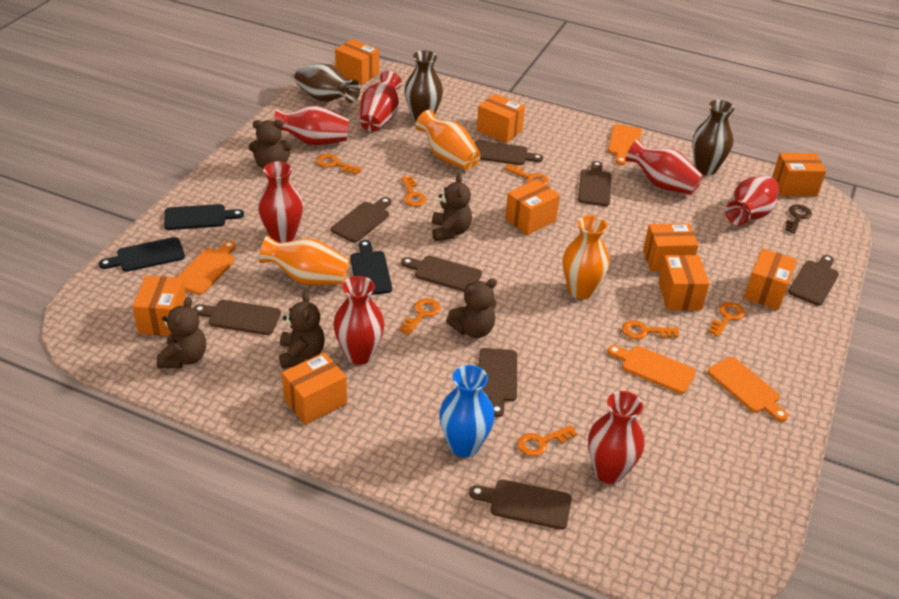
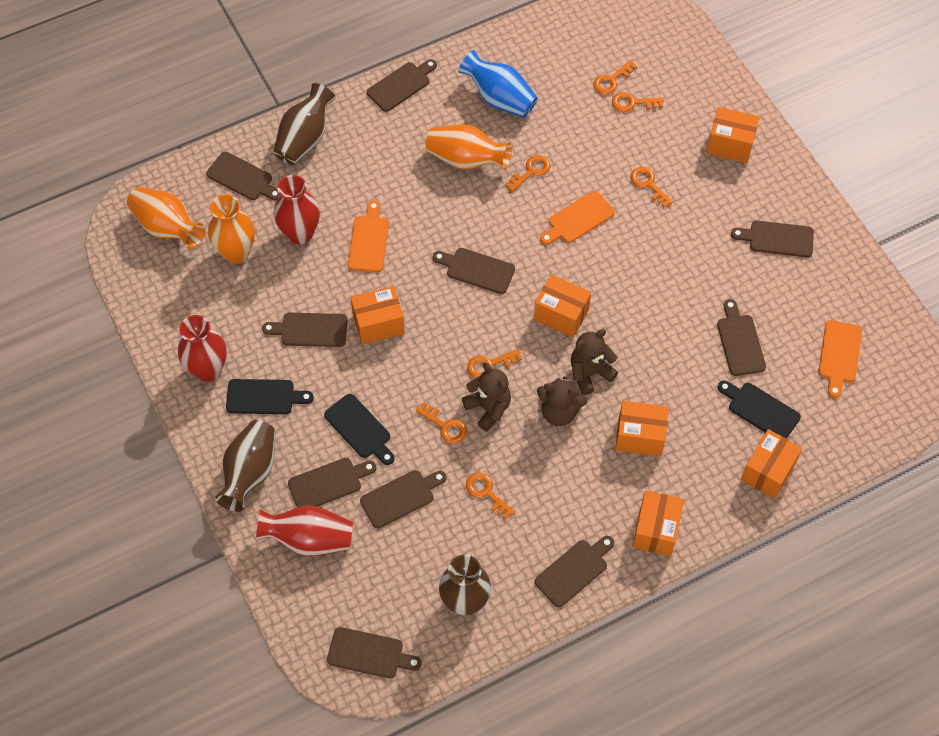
brown cutting board: [193,300,281,335] [331,197,391,242] [401,256,482,292] [469,479,572,530] [475,140,543,165] [479,348,517,417] [578,161,612,206] [788,255,839,306] = 8 -> [206,152,281,201] [262,313,347,347] [288,458,376,507] [327,627,422,678] [360,470,447,529] [367,59,437,112] [433,248,515,294] [535,536,614,607] [717,299,766,376] [731,220,814,257] = 10
brown key: [785,204,812,234] = 1 -> none = 0
brown teddy bear: [157,297,206,368] [249,120,292,169] [279,292,325,369] [432,174,472,241] [446,278,497,338] = 5 -> [462,363,511,432] [537,376,588,426] [571,329,618,395] = 3
orange box: [132,276,186,336] [282,352,347,425] [335,39,379,85] [477,94,525,143] [505,179,560,235] [643,223,699,272] [658,255,710,310] [744,248,797,310] [772,153,826,196] = 9 -> [350,286,405,345] [534,274,591,337] [615,401,669,456] [632,490,684,556] [706,107,759,163] [741,429,802,499] = 6
orange cutting board: [176,241,236,295] [607,345,696,394] [608,124,642,165] [708,357,788,422] = 4 -> [348,200,389,272] [540,191,615,245] [819,320,862,398] = 3
red vase: [258,161,303,243] [274,106,349,145] [333,276,385,365] [360,71,402,132] [588,391,644,484] [625,139,703,195] [725,176,779,225] = 7 -> [178,315,227,382] [256,505,353,556] [274,175,320,244] = 3

